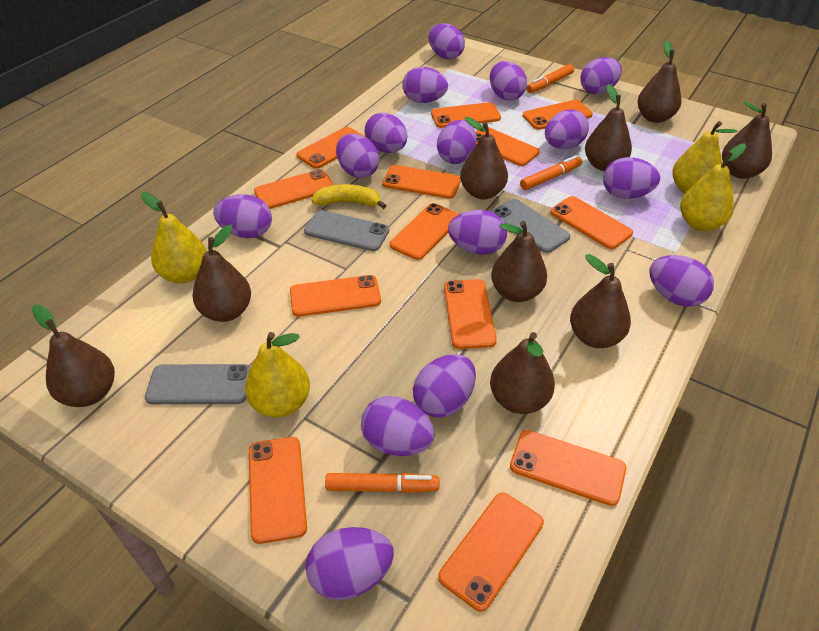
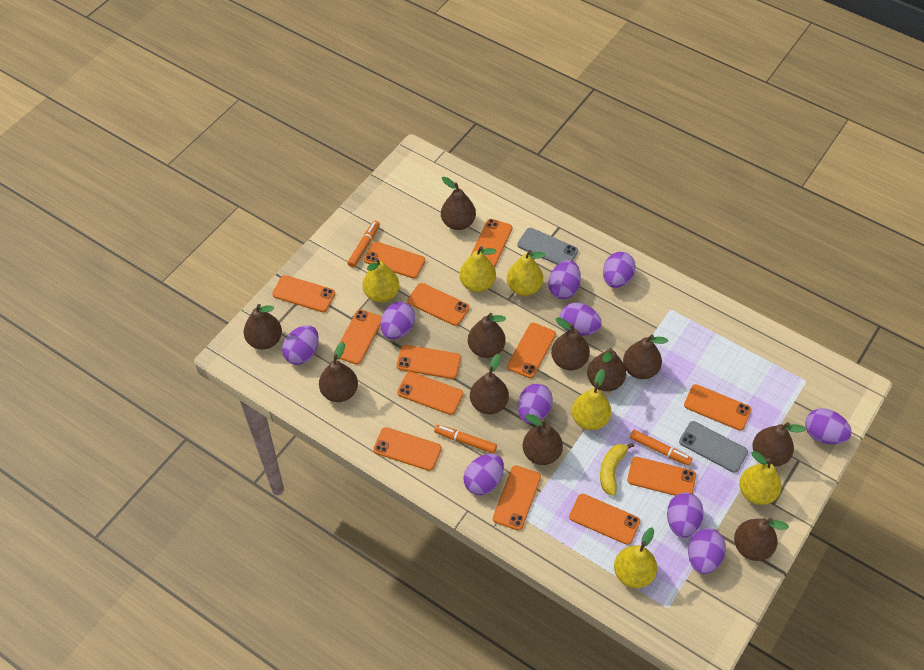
brown pear: [32,305,115,407] [192,225,251,322] [460,117,508,199] [490,332,555,414] [491,221,547,302] [570,254,631,348] [585,84,632,171] [638,40,681,123] [722,101,772,179] = 9 -> [244,304,282,350] [319,342,358,402] [441,177,476,230] [468,313,506,358] [470,354,509,414] [523,414,563,465] [551,317,590,370] [587,348,626,391] [623,334,668,379] [734,518,789,561] [752,422,806,467] = 11
grey phone: [145,364,250,404] [304,210,389,251] [491,199,571,253] = 3 -> [517,228,578,265] [679,421,748,473] = 2
purple egg: [213,194,272,238] [306,527,394,600] [336,134,380,178] [361,396,434,456] [364,112,407,153] [402,67,448,103] [413,354,476,418] [428,23,465,59] [437,120,477,164] [448,210,507,255] [490,61,527,101] [545,110,589,149] [580,57,622,95] [603,157,660,199] [649,255,714,307] = 15 -> [282,325,319,365] [381,302,415,339] [463,454,504,495] [518,384,553,424] [548,260,581,299] [560,303,602,336] [603,252,636,288] [667,492,704,538] [688,528,726,574] [805,408,852,444] = 10
yellow pear: [141,192,207,284] [245,332,310,418] [672,121,737,194] [680,144,746,231] = 4 -> [363,258,399,302] [459,246,497,292] [507,250,546,296] [572,369,611,430] [614,527,657,588] [739,451,782,505] = 6

